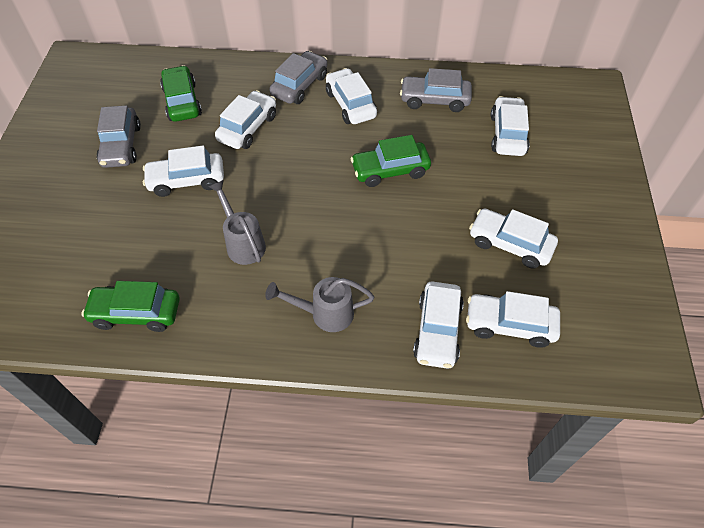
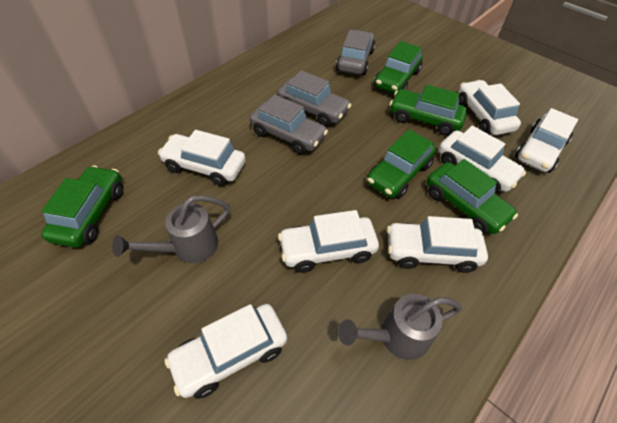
green car: [82,281,180,332] [160,65,202,122] [351,135,431,187] = 3 -> [41,165,123,248] [367,130,436,199] [374,41,423,94] [390,85,467,136] [427,159,518,234] = 5

